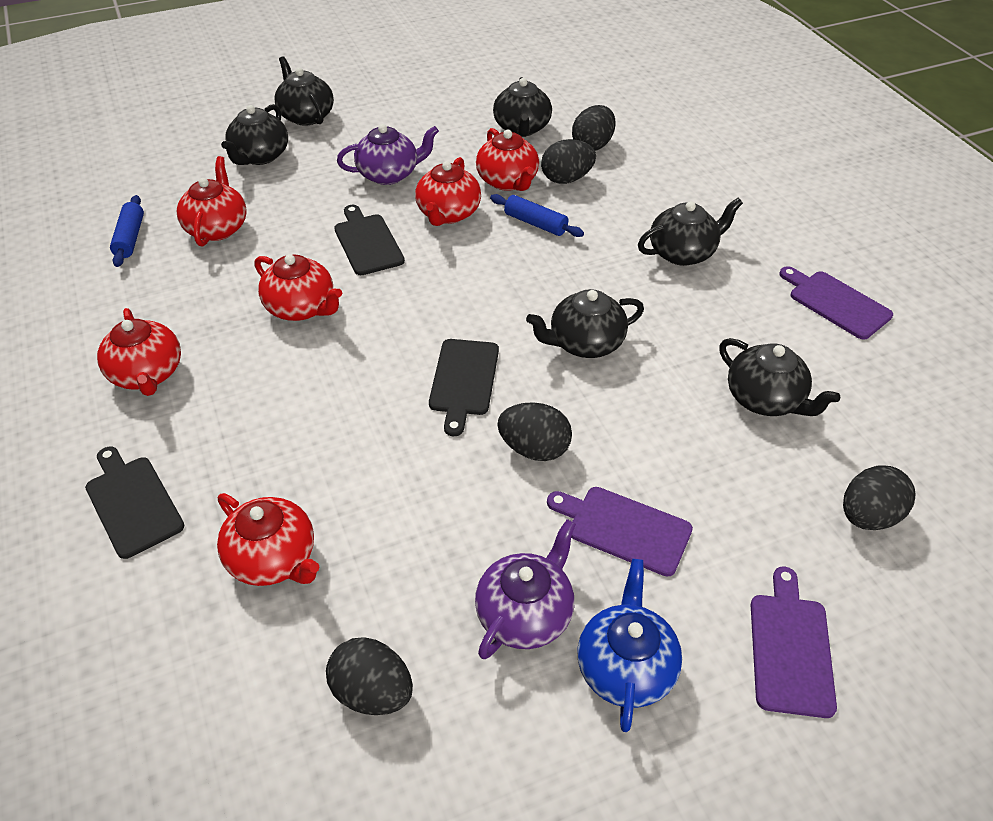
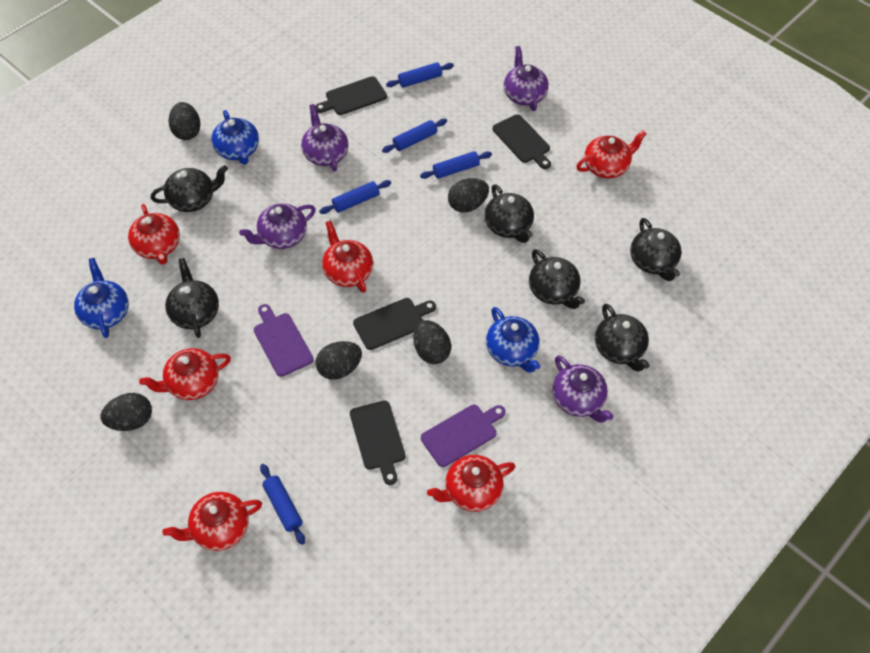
black cutting board: [85,447,185,559] [334,205,405,275] [429,339,499,436] = 3 -> [315,76,387,115] [350,401,405,485] [353,298,436,350] [493,114,551,169] = 4
blue rolling pin: [110,195,144,267] [490,194,584,237] = 2 -> [260,464,305,545] [319,180,391,214] [382,119,447,153] [386,62,454,88] [420,151,492,179] = 5
blue teapot: [577,559,682,732] = 1 -> [74,258,129,338] [211,110,259,165] [486,307,540,373] = 3
purple cutting board: [547,487,693,577] [751,567,837,718] [779,266,893,340] = 3 -> [254,304,314,377] [421,405,506,467] = 2
purple teapot: [337,124,439,185] [475,519,576,659] = 2 -> [239,203,316,249] [301,104,348,171] [504,46,549,111] [552,355,613,423] = 4

